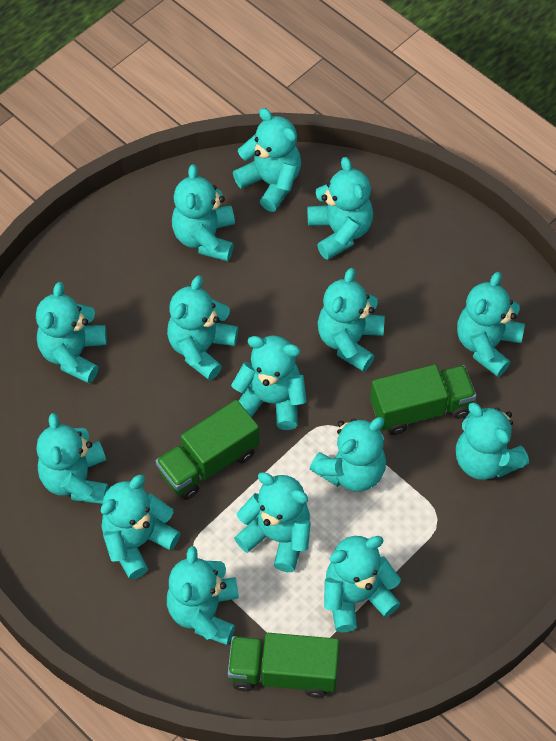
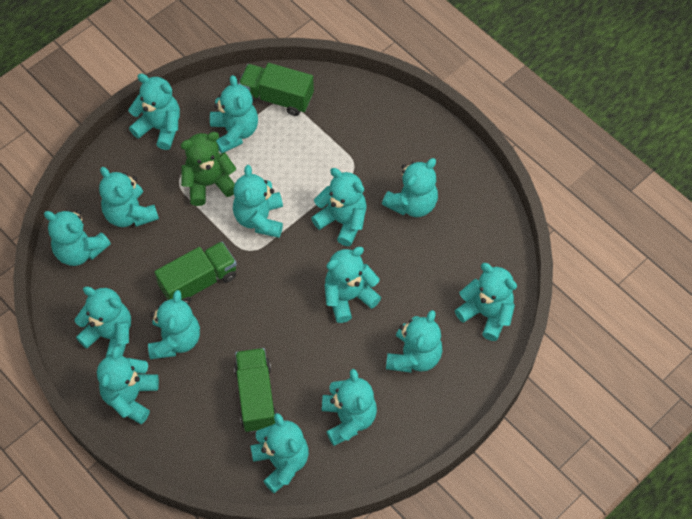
green teddy bear: none = 0 -> [180,132,236,206] = 1

